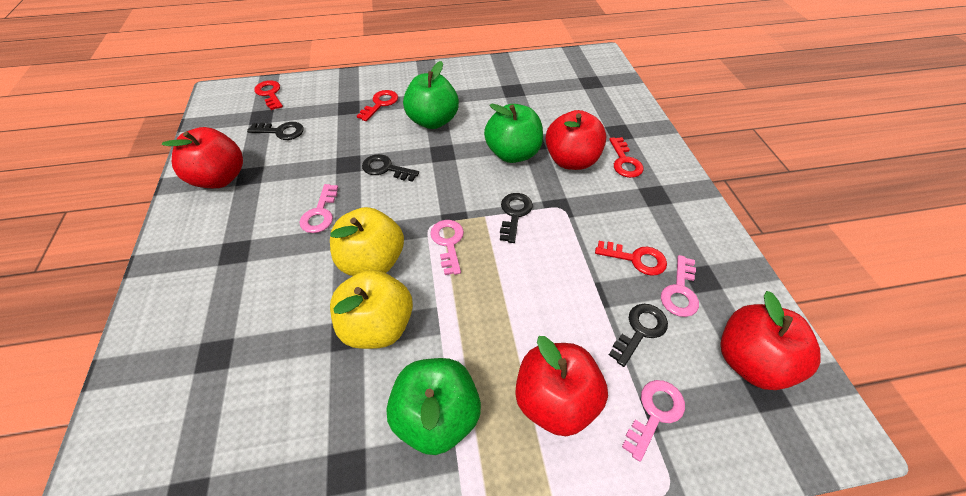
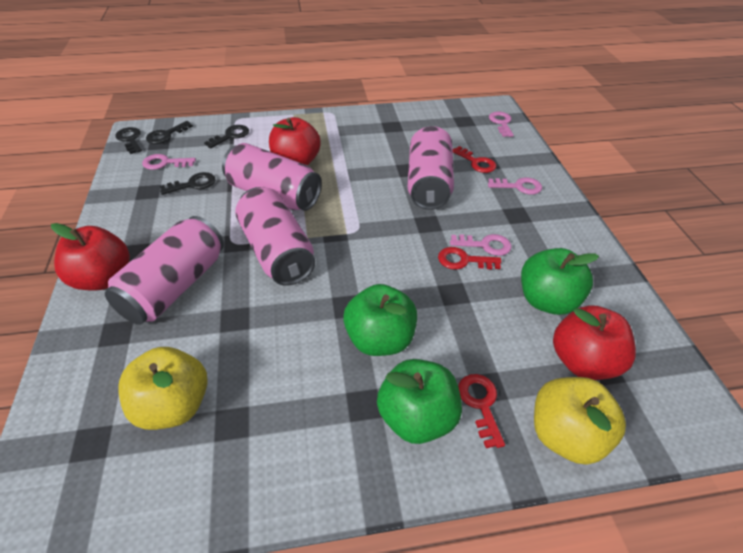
pink can: none = 0 -> [105,216,224,325] [222,143,322,211] [235,187,315,286] [407,126,454,210] = 4
red apple: [162,127,243,188] [515,336,608,436] [545,110,606,170] [720,291,821,390] = 4 -> [51,223,130,290] [269,117,321,165] [553,305,636,380] = 3
red key: [254,80,283,110] [357,90,398,121] [595,241,667,276] [609,137,644,178] = 4 -> [438,247,501,270] [453,146,496,173] [458,374,505,448] = 3

